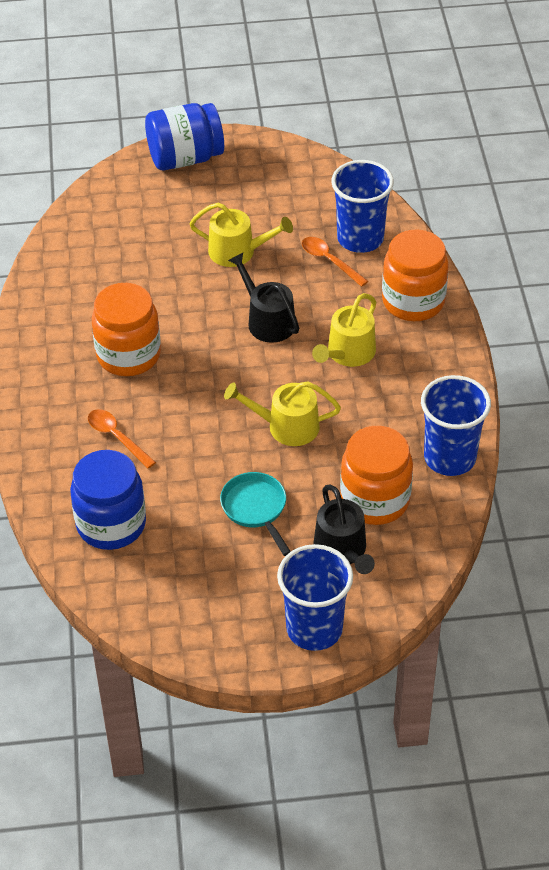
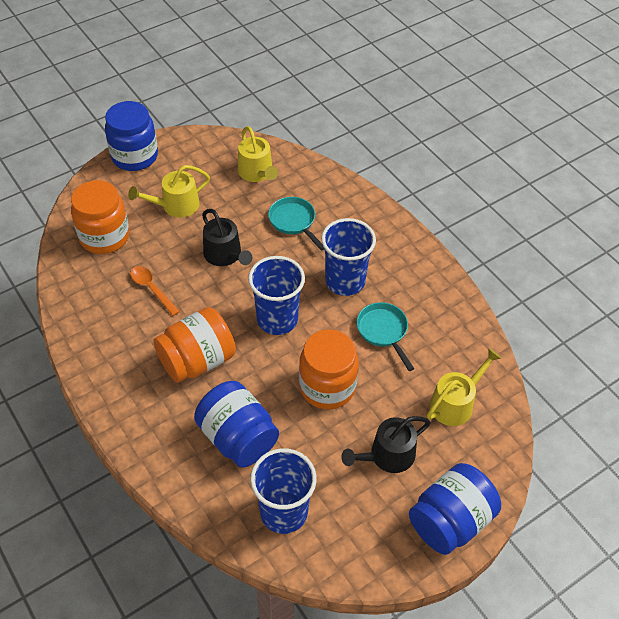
blue jar: [70,450,146,550] [145,103,224,170] = 2 -> [105,101,158,171] [194,381,279,468] [409,463,501,555] = 3
orange spoon: [88,409,156,469] [302,237,368,287] = 2 -> [130,266,180,316] = 1
turquoise pan: [220,472,291,556] = 1 -> [268,197,324,251] [357,302,414,371] = 2

